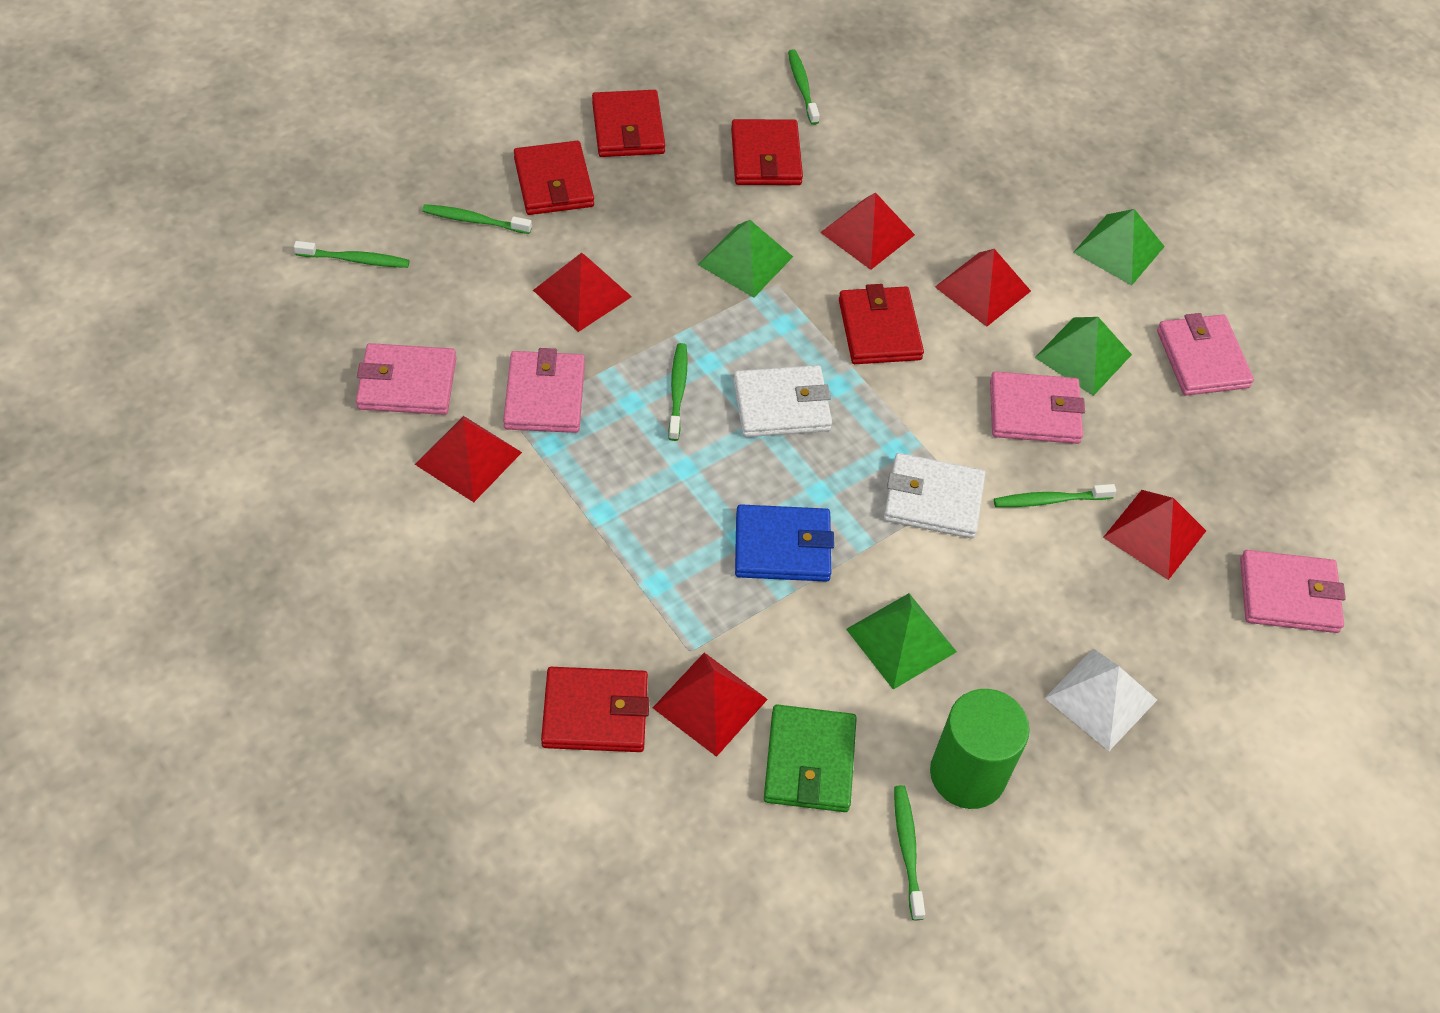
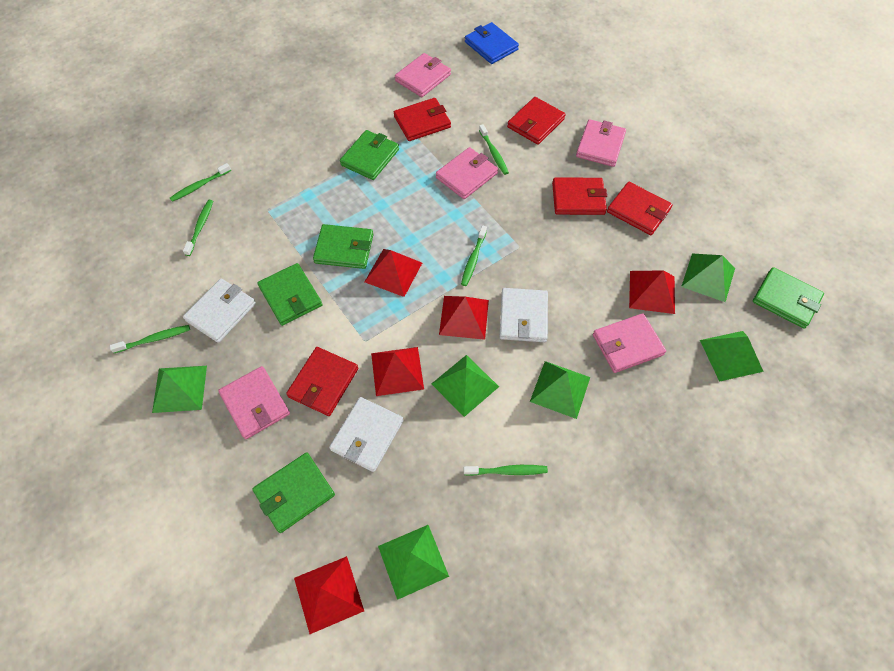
green cylinder: [930,689,1030,809] = 1 -> none = 0
green pyramid: [698,220,793,298] [846,593,957,690] [1035,317,1132,396] [1073,209,1165,286] = 4 -> [152,366,207,413] [378,525,449,600] [431,355,499,417] [530,361,590,419] [681,254,735,302] [700,331,764,382] = 6
green wallet: [764,704,857,812] = 1 -> [252,452,335,533] [258,263,322,326] [313,224,373,269] [340,130,399,180] [753,267,824,329] = 5
red pyramid: [415,416,522,502] [533,253,632,332] [653,653,768,757] [820,192,915,270] [935,249,1031,327] [1103,490,1206,580] = 6 -> [294,556,364,634] [365,249,422,297] [371,347,424,396] [439,296,489,340] [629,270,675,314] = 5
white pyramid: [1045,648,1157,751] = 1 -> none = 0
white wallet: [733,365,832,437] [884,453,985,539] = 2 -> [183,278,256,343] [329,397,403,472] [500,288,548,342] = 3

